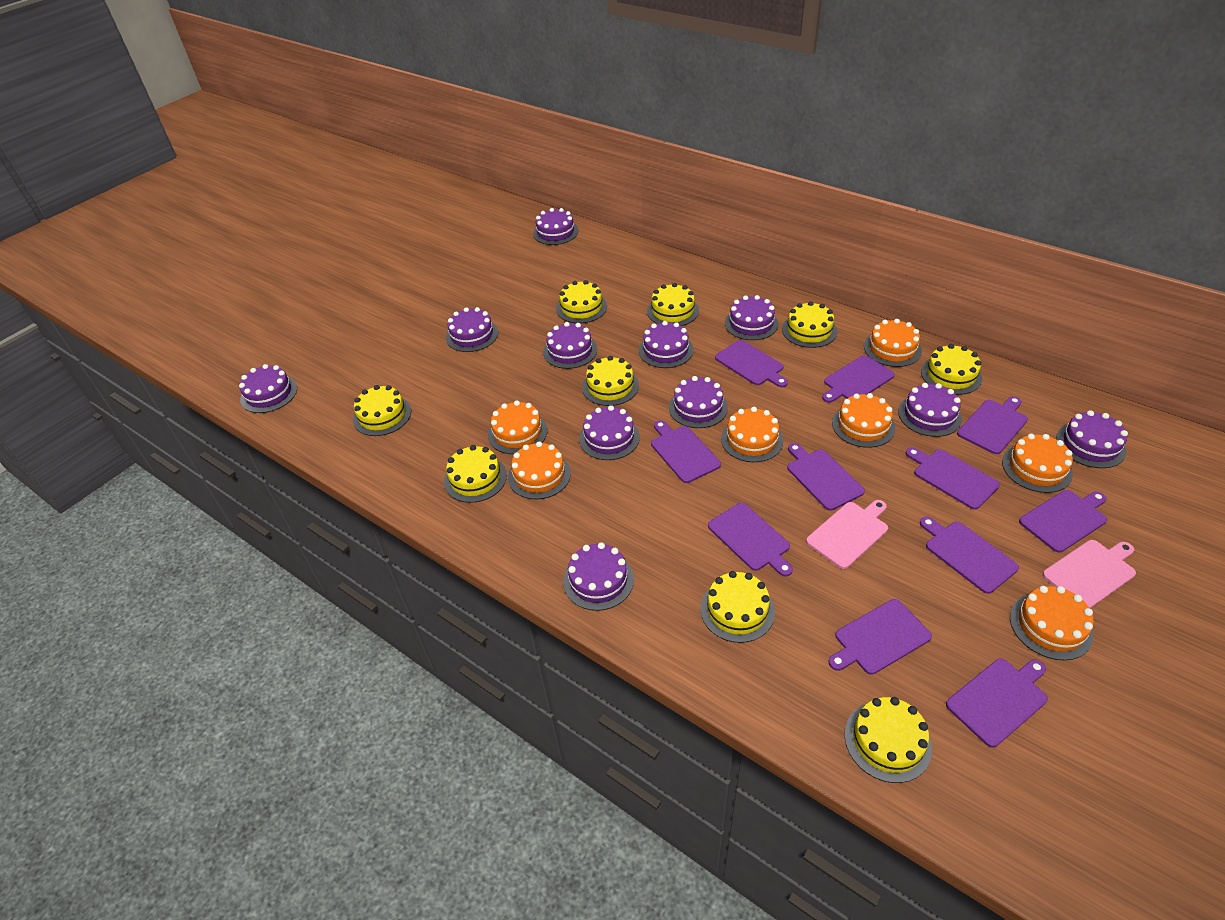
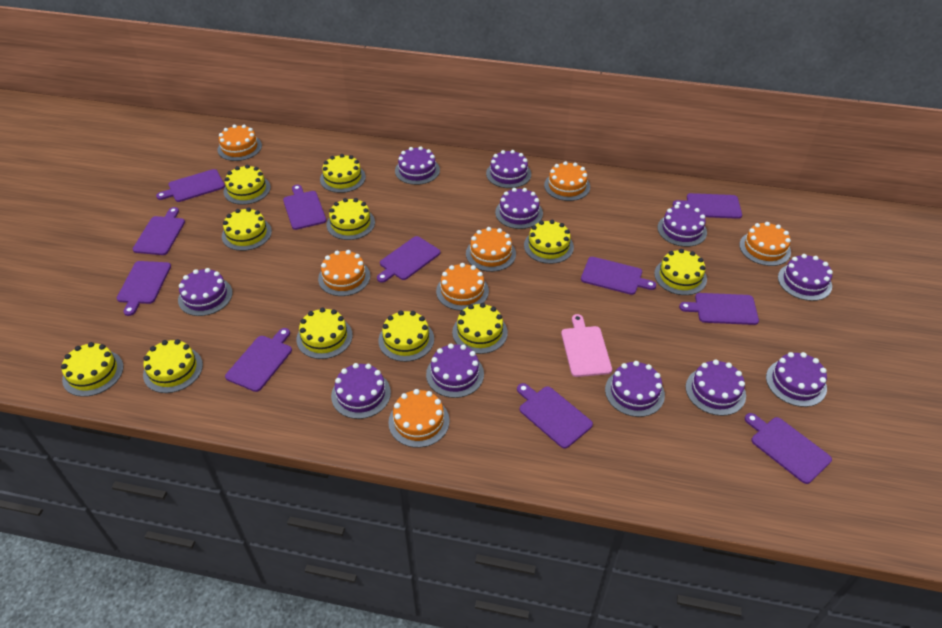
pink cutting board: [806,500,888,569] [1043,540,1136,608] = 2 -> [561,314,612,377] = 1
yellow cake: [353,385,411,436] [444,445,507,503] [556,280,607,323] [582,356,639,406] [647,283,699,326] [700,571,775,643] [782,301,837,348] [845,697,932,783] [921,344,982,395] = 9 -> [61,342,124,397] [143,339,203,393] [222,208,272,251] [223,165,271,205] [296,308,353,359] [320,154,366,193] [326,198,375,240] [378,310,434,362] [452,303,508,354] [524,220,574,264] [654,249,707,295] = 11

